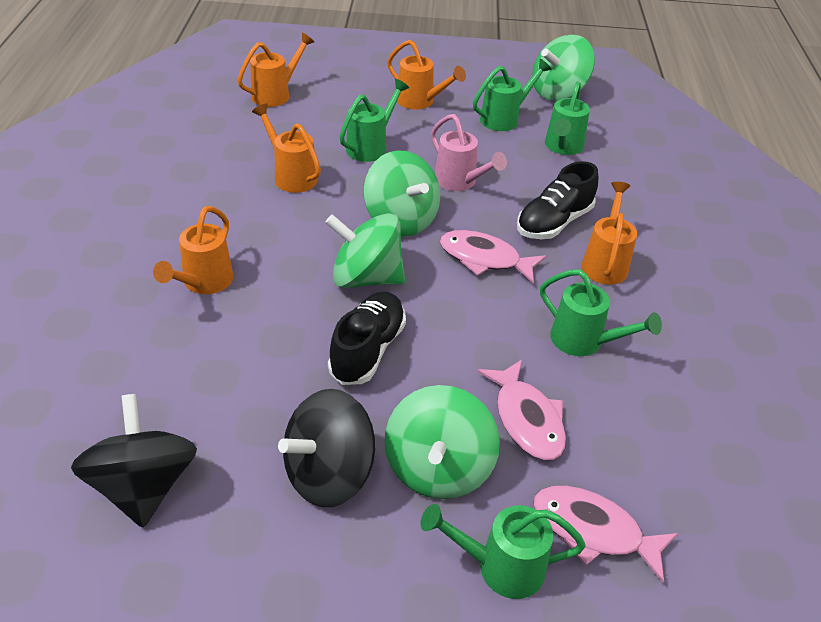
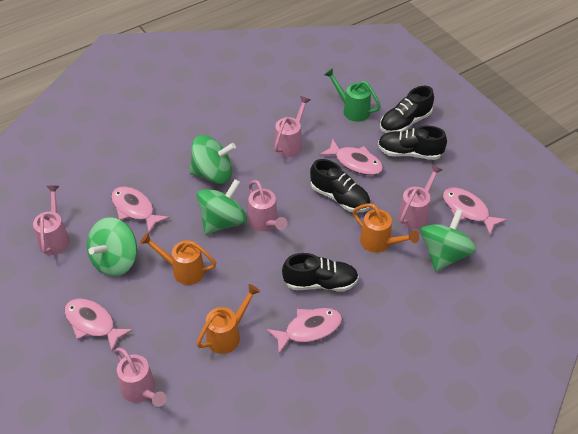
black shoe: [328,291,406,385] [517,161,598,239] = 2 -> [282,253,359,291] [310,159,371,213] [378,126,447,160] [380,86,434,133] = 4
black spinning top: [71,394,197,528] [278,389,375,507] = 2 -> none = 0
green watering can: [339,79,409,162] [420,504,586,599] [473,59,552,131] [540,269,662,356] [545,81,590,155] = 5 -> [324,68,381,122] = 1
orange watering can: [153,206,234,294] [237,32,314,107] [252,103,321,193] [387,40,466,110] [582,182,637,285] = 5 -> [140,233,216,285] [196,284,260,354] [353,203,419,253] = 3
pink fish: [440,230,546,284] [477,359,566,460] [533,486,678,582] = 3 -> [64,299,133,351] [111,187,170,233] [266,308,342,354] [319,139,383,175] [443,187,507,235] = 5
pink watering can: [431,114,507,191] = 1 -> [33,186,70,255] [115,348,167,407] [248,180,287,231] [274,96,310,157] [398,165,443,229] = 5

